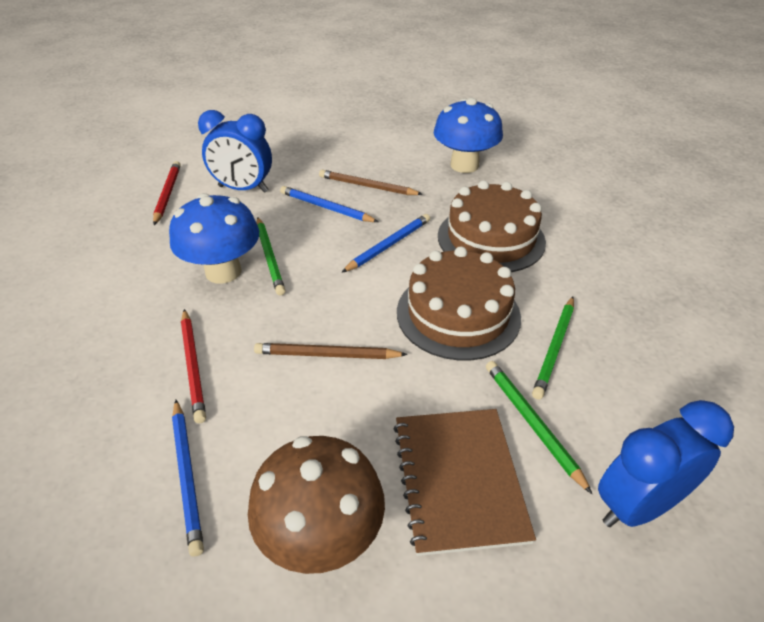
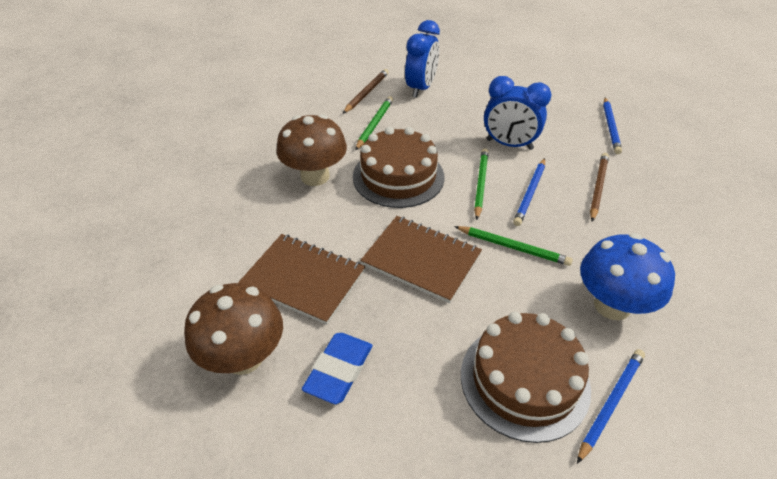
blue eraser: none = 0 -> [302,333,373,404] = 1
blue mushroom: [169,193,259,284] [434,98,503,173] = 2 -> [580,233,675,320] = 1
brown mushroom: [248,436,385,574] = 1 -> [184,283,283,375] [276,114,347,186] = 2
brown notebook: [394,409,536,556] = 1 -> [238,234,365,325] [360,216,482,303] = 2
red pencil: [153,161,181,225] [181,309,206,423] = 2 -> none = 0

